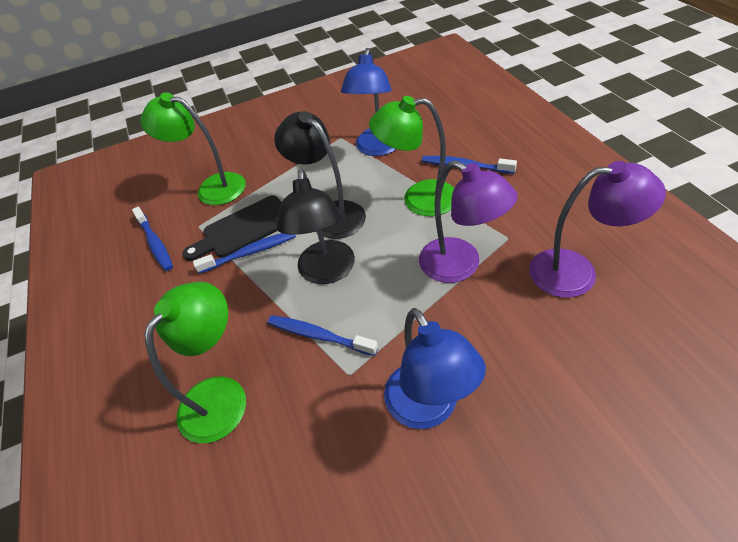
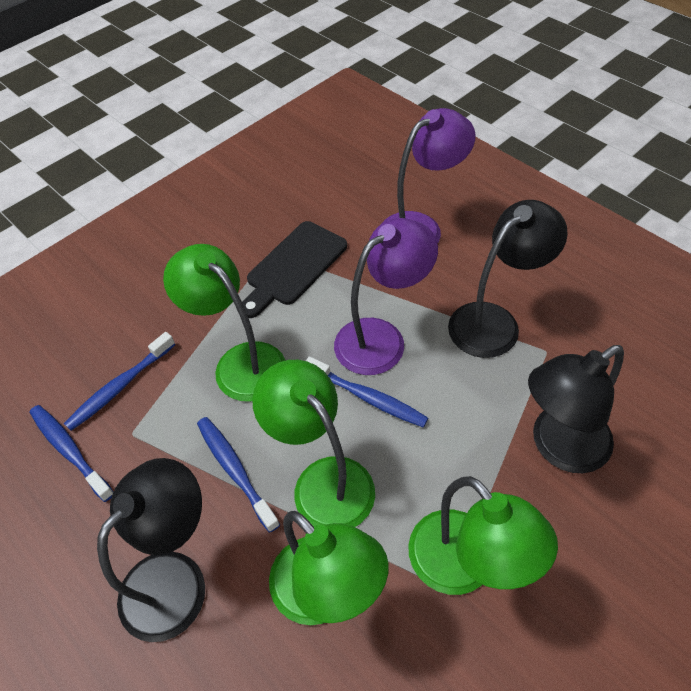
black lamp: [274,111,366,239] [277,169,355,284] = 2 -> [97,458,205,642] [448,200,568,358] [528,345,624,473] = 3
blue lamp: [341,48,397,156] [384,308,486,429] = 2 -> none = 0
green lamp: [140,92,246,205] [144,282,246,443] [369,96,454,216] = 3 -> [163,244,286,402] [252,360,375,527] [269,511,389,625] [408,476,558,595] = 4

